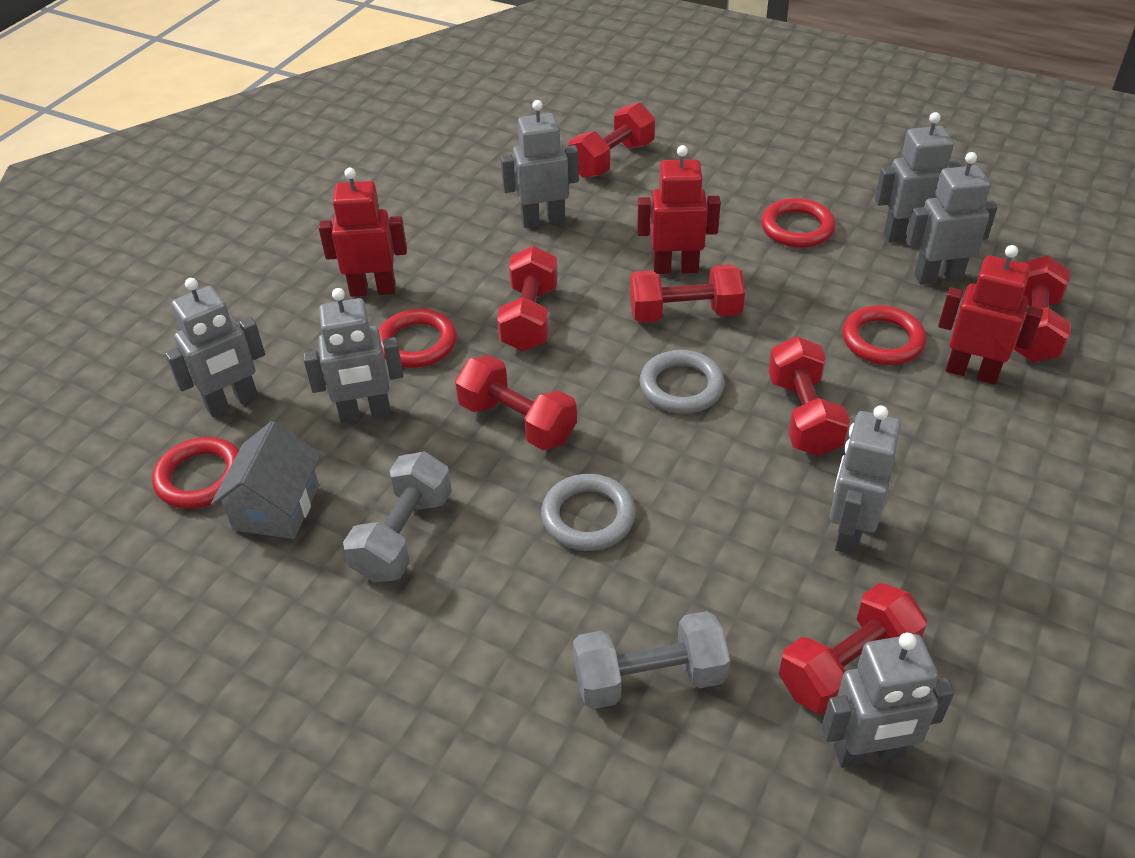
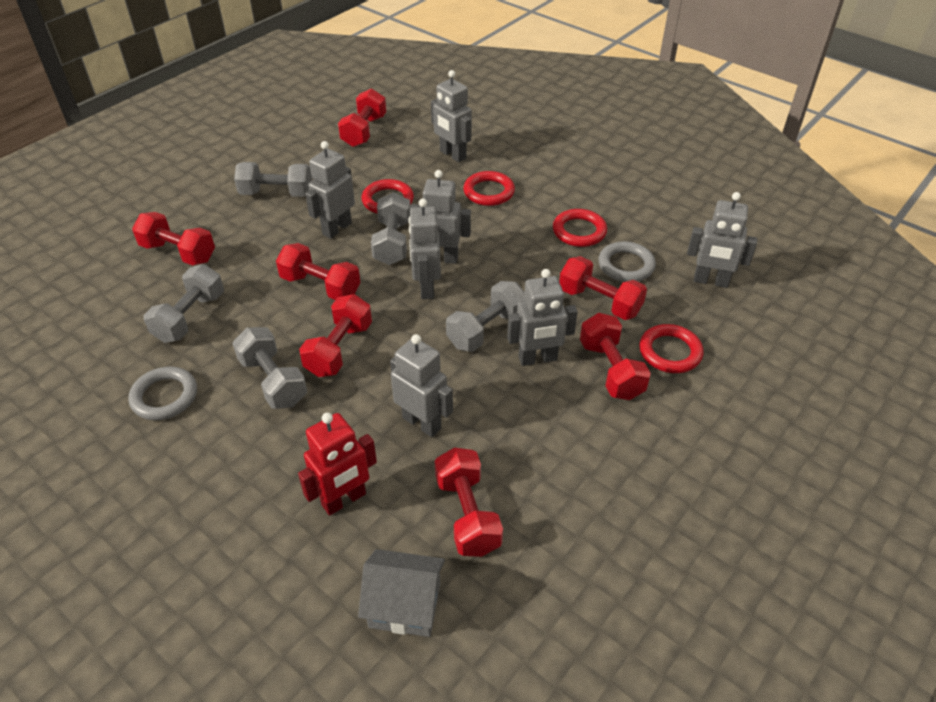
grey dumbbell: [343,451,452,582] [573,611,730,709] = 2 -> [144,264,224,343] [232,327,307,409] [234,162,312,197] [371,192,410,265] [446,281,525,352] = 5
red robot: [319,168,407,297] [637,145,721,274] [938,245,1043,384] = 3 -> [298,413,377,516] = 1

